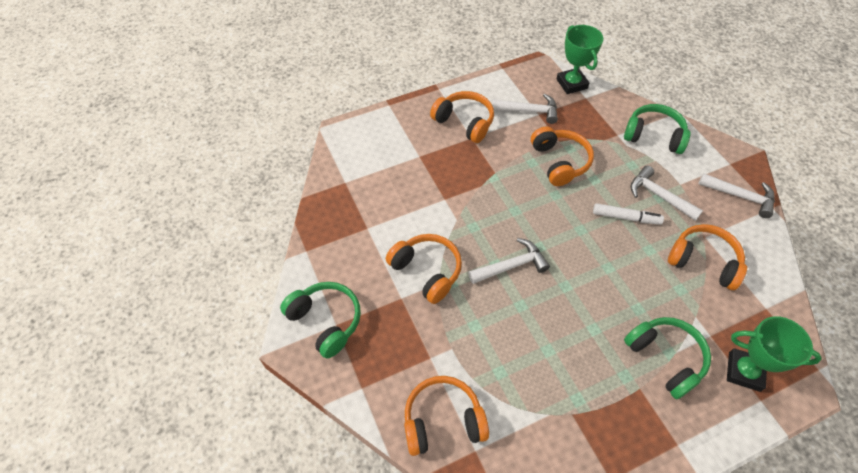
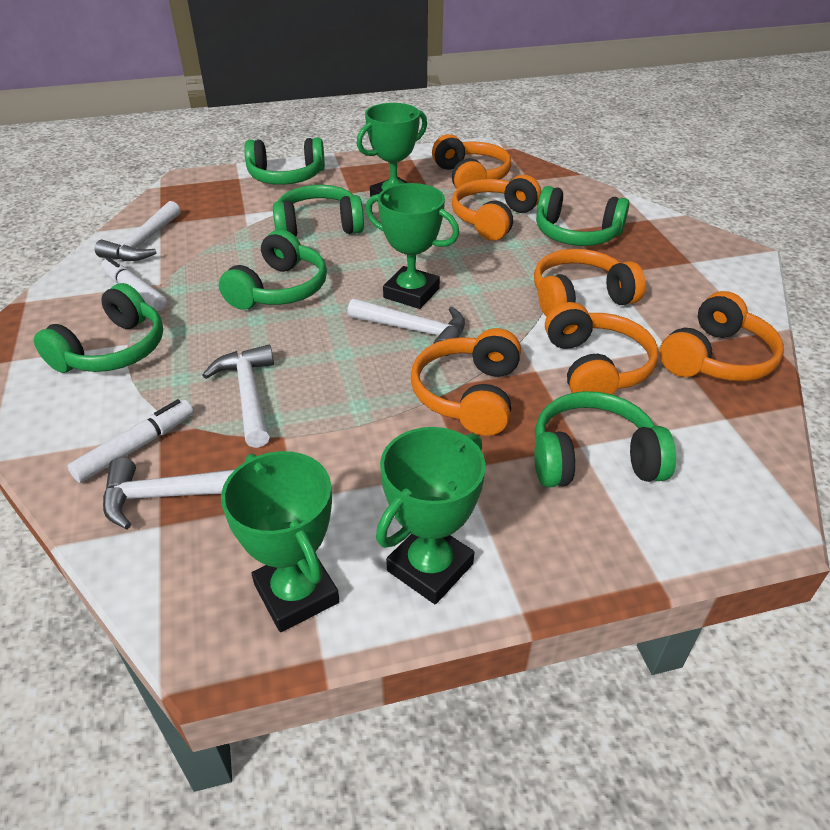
green headphones: [280,282,361,359] [624,104,691,154] [624,317,711,399] = 3 -> [34,283,163,373] [219,229,327,310] [244,138,325,185] [273,185,364,237] [534,391,676,487] [536,186,629,246] = 6
green trophy: [557,25,603,94] [727,316,822,392] = 2 -> [221,451,339,632] [357,103,427,202] [366,183,459,309] [376,427,486,604] = 4
orange headphones: [386,234,462,304] [404,376,489,456] [430,91,494,143] [531,126,594,186] [668,224,747,290] = 5 -> [411,328,521,436] [432,134,511,195] [452,175,541,241] [534,249,646,317] [545,302,659,394] [660,291,784,381] = 6
white marker: [593,203,664,225] = 1 -> [68,399,193,483] [101,257,167,311] = 2

